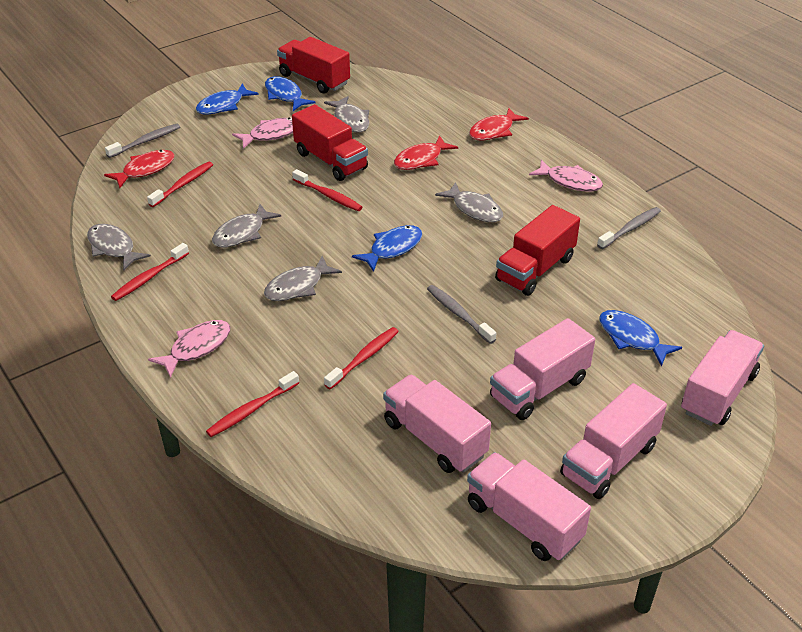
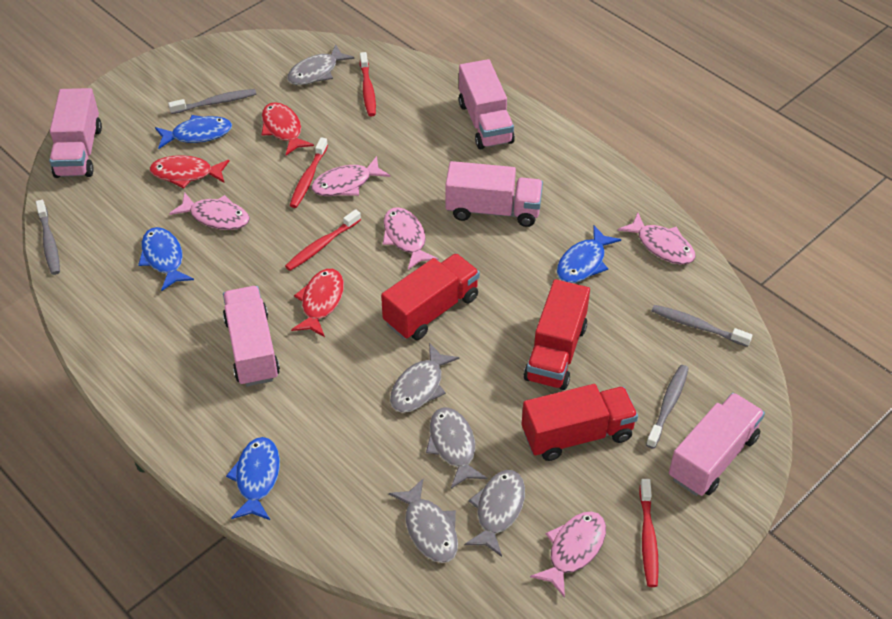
grey toothbrush: [105,124,180,158] [427,285,496,344] [597,207,661,249] = 3 -> [36,200,60,275] [168,89,256,114] [646,365,689,449] [652,305,752,347] = 4
pink fish: [148,320,230,378] [232,117,293,149] [529,159,603,191] = 3 -> [169,192,250,230] [311,156,390,196] [383,207,439,270] [530,511,606,598] [618,213,696,265] = 5
red toothbrush: [111,243,189,301] [147,162,213,207] [206,371,299,437] [292,169,363,211] [324,327,399,389] = 5 -> [285,209,361,271] [290,137,328,208] [360,52,376,116] [639,479,659,587] = 4

